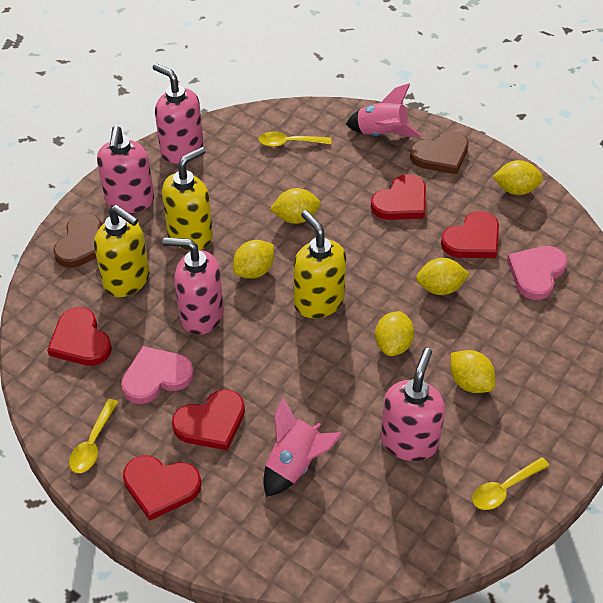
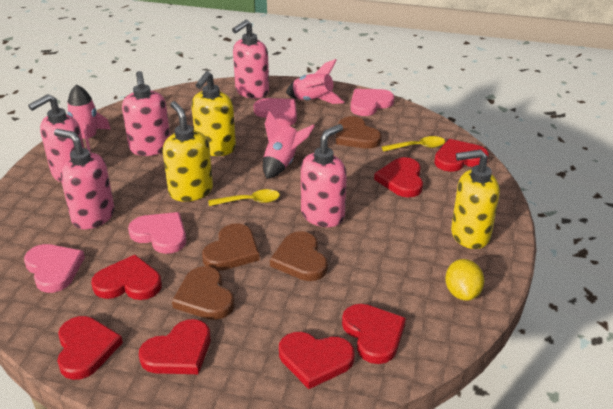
brown heart: [53,213,102,268] [410,131,468,174] = 2 -> [172,266,235,320] [202,223,260,271] [270,231,328,281] [336,116,381,149] = 4
pink heart: [121,346,194,404] [507,246,567,300] = 2 -> [24,244,85,293] [128,212,186,254] [253,98,297,127] [351,89,394,116] = 4
pink rocket: [263,397,342,497] [346,83,422,137] = 2 -> [67,84,111,153] [263,111,315,179] [286,59,344,104] = 3
pink soap dispenser: [97,126,154,213] [153,63,203,163] [163,237,224,335] [380,348,446,461] = 4 -> [28,94,84,182] [54,129,115,229] [122,71,170,156] [232,20,269,98] [301,124,347,227] = 5
red heart: [47,307,112,366] [123,455,201,520] [172,390,245,450] [371,174,426,220] [441,211,499,258] = 5 -> [57,316,123,380] [91,255,162,300] [139,319,211,374] [279,332,355,389] [342,304,406,364] [374,157,423,197] [434,139,489,172] = 7
yellow lemon: [233,240,274,279] [270,188,321,224] [375,311,414,356] [416,258,470,295] [450,350,495,393] [493,160,543,195] = 6 -> [445,259,484,301] = 1
yellow spoon: [69,399,118,473] [258,131,331,147] [472,457,549,510] = 3 -> [208,189,280,206] [382,136,445,152] = 2

